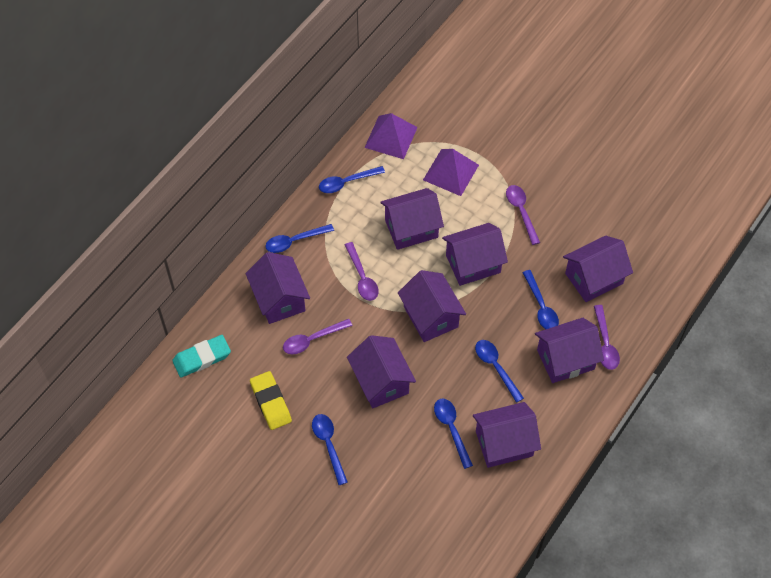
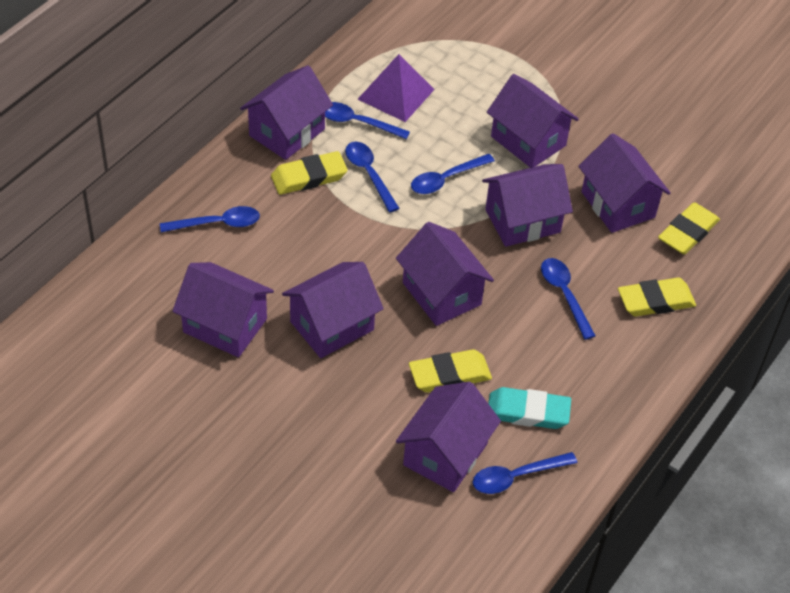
purple pyramid: [364,113,418,159] [423,149,479,196] = 2 -> [358,54,435,122] = 1
purple spoon: [283,319,353,355] [345,242,379,301] [506,185,540,245] [594,305,620,370] = 4 -> none = 0
yellow eraser: [250,371,292,430] = 1 -> [271,151,348,195] [409,349,492,393] [618,278,696,316] [658,202,720,254] = 4

